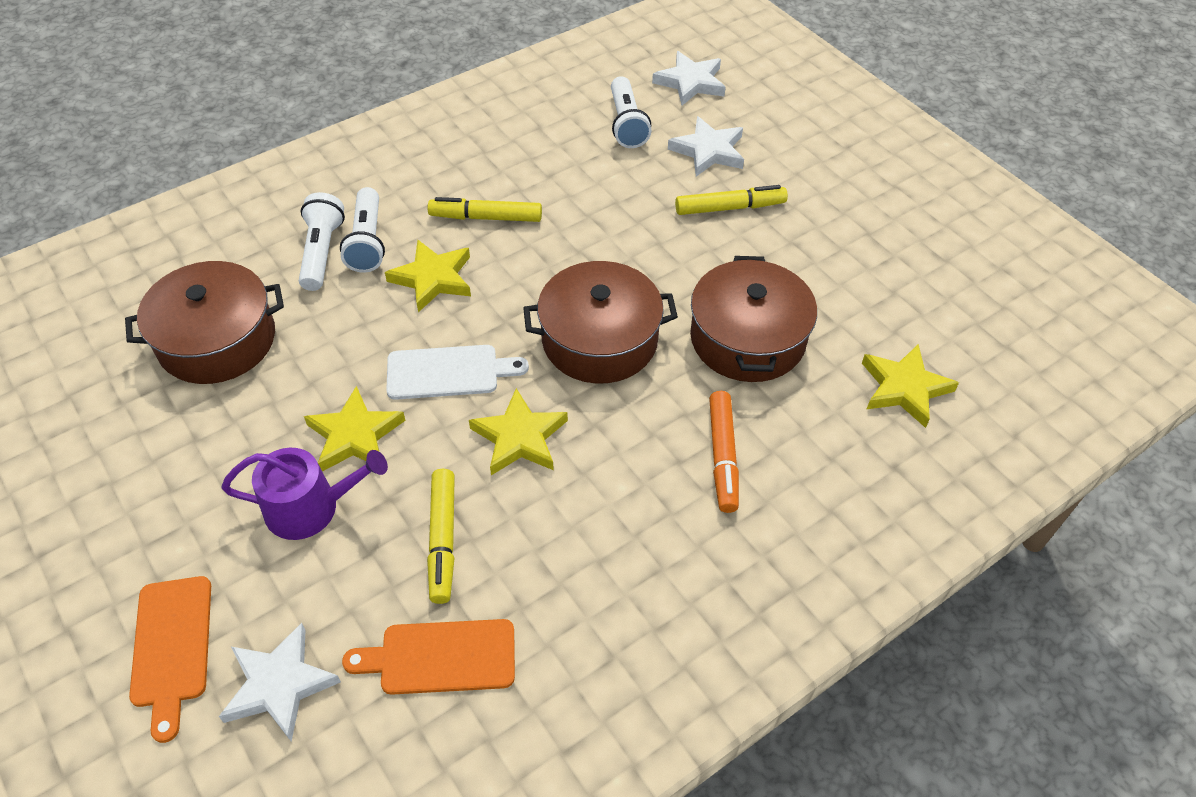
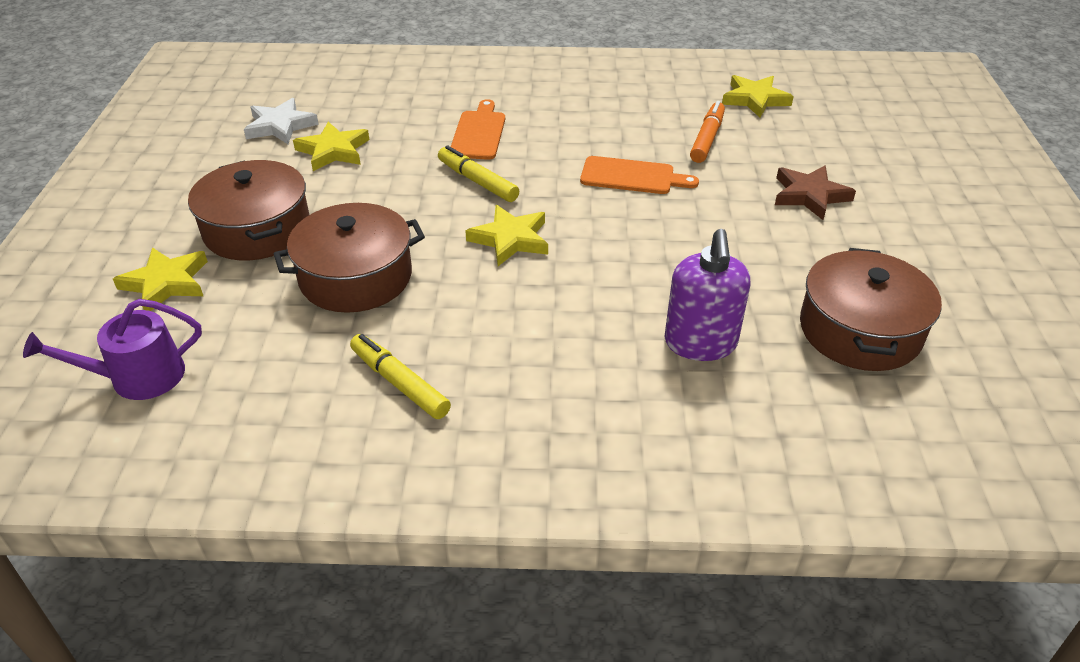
brown star: none = 0 -> [775,165,856,220] = 1
purple soap dispenser: none = 0 -> [665,229,750,361] = 1
white cutting board: [386,345,529,400] = 1 -> none = 0
white flashlight: [299,192,345,291] [340,187,385,273] [611,76,651,148] = 3 -> none = 0
white star: [219,623,341,742] [652,51,726,105] [668,116,744,177] = 3 -> [244,98,319,144] = 1
yellow marker: [427,469,455,604] [428,197,542,222] [675,185,788,215] = 3 -> [350,334,451,419] [438,145,519,202] = 2

